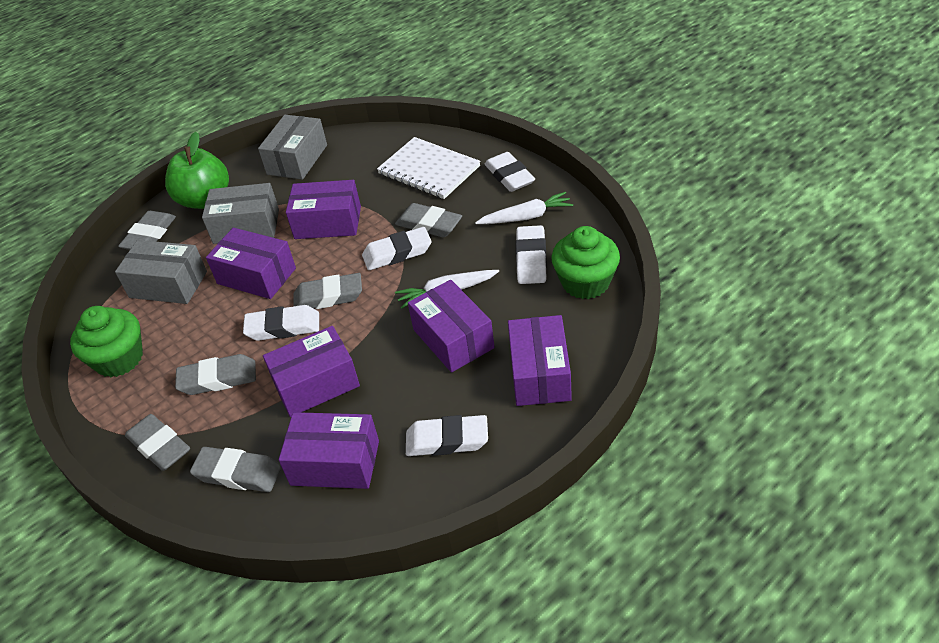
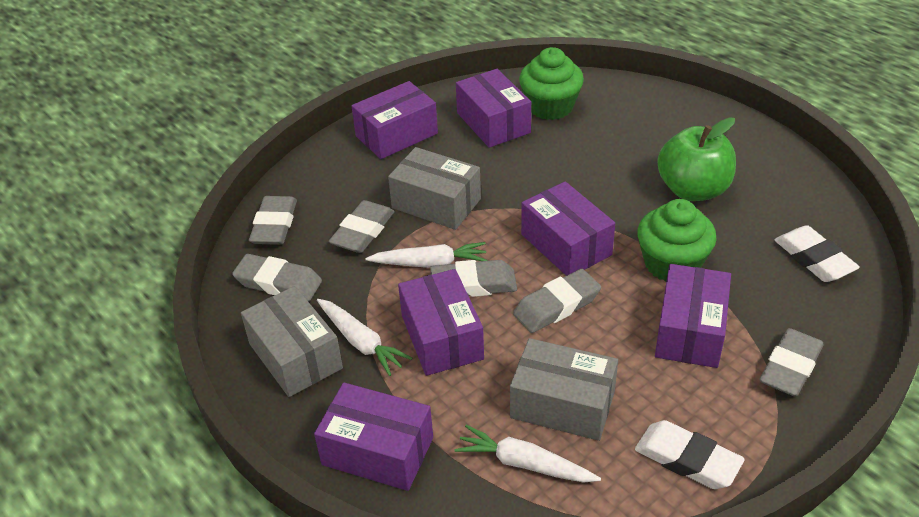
white carrot: [395,270,499,309] [475,192,573,224] = 2 -> [317,299,413,376] [365,242,487,268] [454,425,601,482] = 3
white eraser: [243,305,319,341] [362,227,432,270] [406,415,488,456] [485,152,535,192] [515,225,547,284] = 5 -> [635,420,745,489] [775,225,860,282] = 2
white notebook: [377,137,481,199] = 1 -> none = 0

